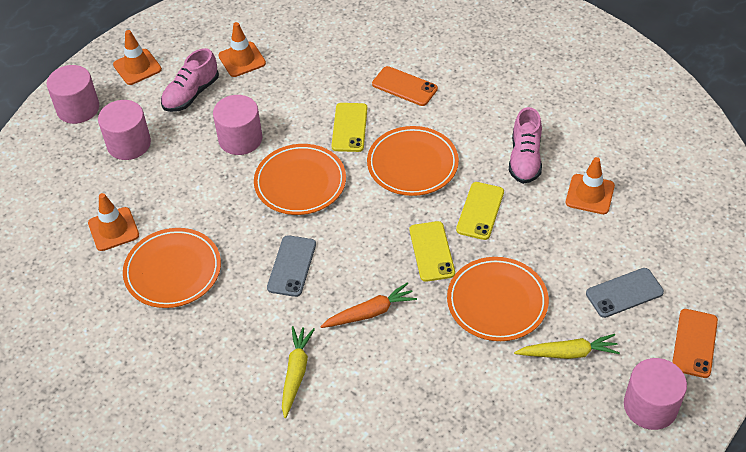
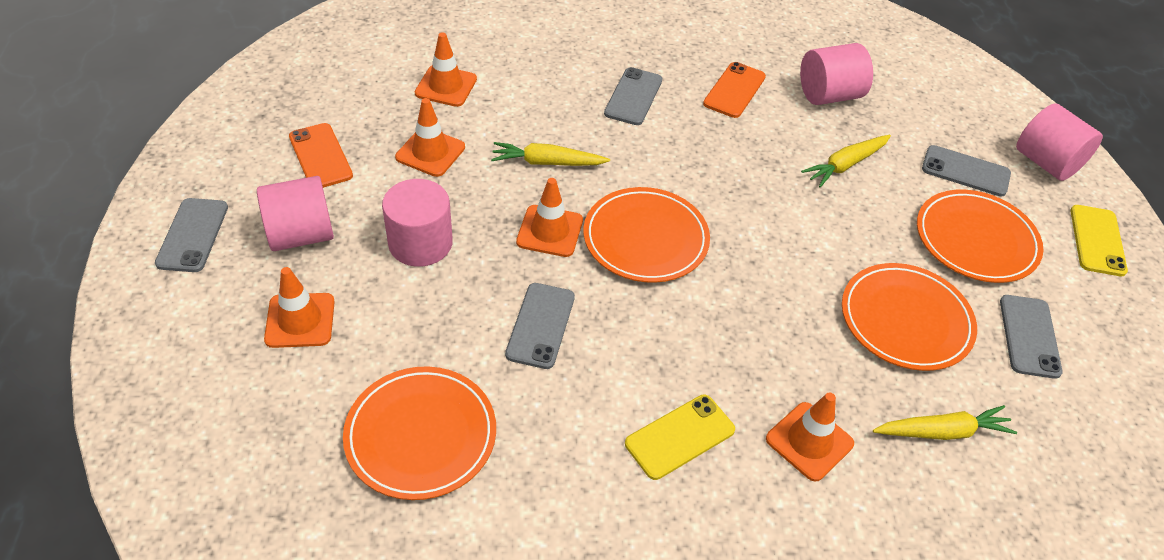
grey phone: [267,235,316,297] [586,268,664,318] = 2 -> [155,198,228,272] [505,283,575,369] [604,67,662,125] [922,145,1011,196] [1000,295,1063,379] = 5
orange carrot: [320,283,417,328] = 1 -> none = 0
orange traffic cone: [88,193,139,251] [113,30,162,85] [218,22,266,77] [566,157,615,214] = 4 -> [264,267,335,348] [395,98,465,177] [415,32,477,107] [516,178,583,257] [766,392,854,482] = 5
pink shoe: [161,48,219,112] [509,107,542,184] = 2 -> none = 0
yellow carrot: [282,326,315,418] [514,334,620,359] = 2 -> [491,142,610,166] [801,135,891,187] [873,405,1017,440] = 3
yellow phone: [331,103,367,152] [410,221,455,282] [456,182,504,240] = 3 -> [625,395,735,480] [1070,205,1128,276] = 2

